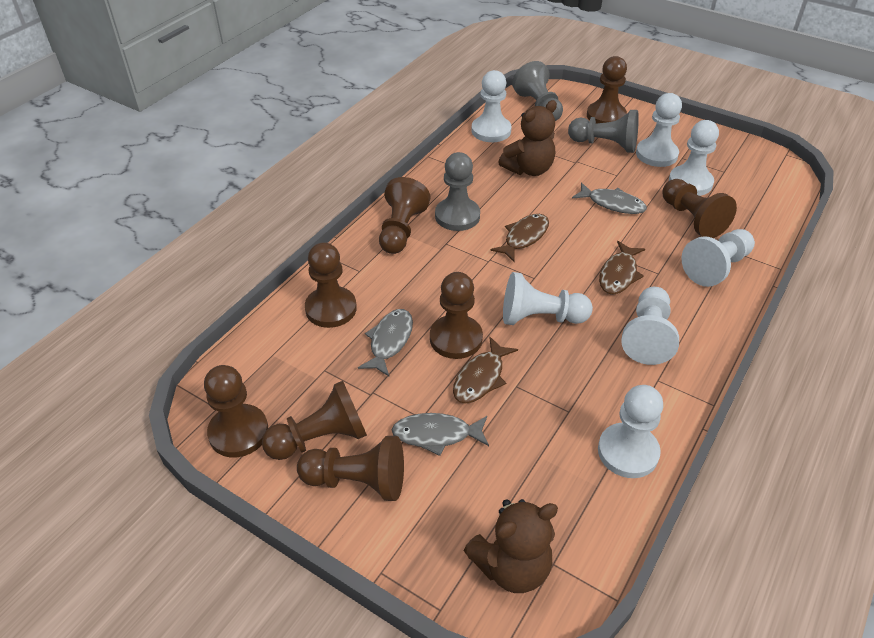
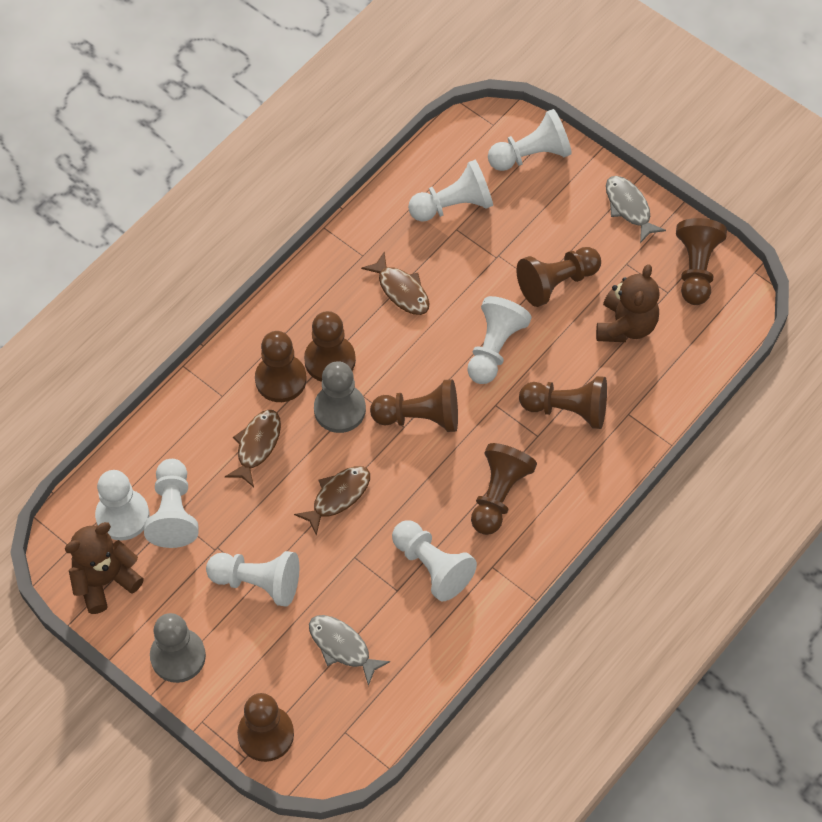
grey fish: [358,309,413,376] [392,413,489,456] [572,183,647,214] = 3 -> [309,615,390,686] [606,176,666,243] = 2
grey pawn: [435,152,480,231] [512,61,563,121] [568,110,639,153] = 3 -> [150,613,206,683] [314,361,366,433] = 2

